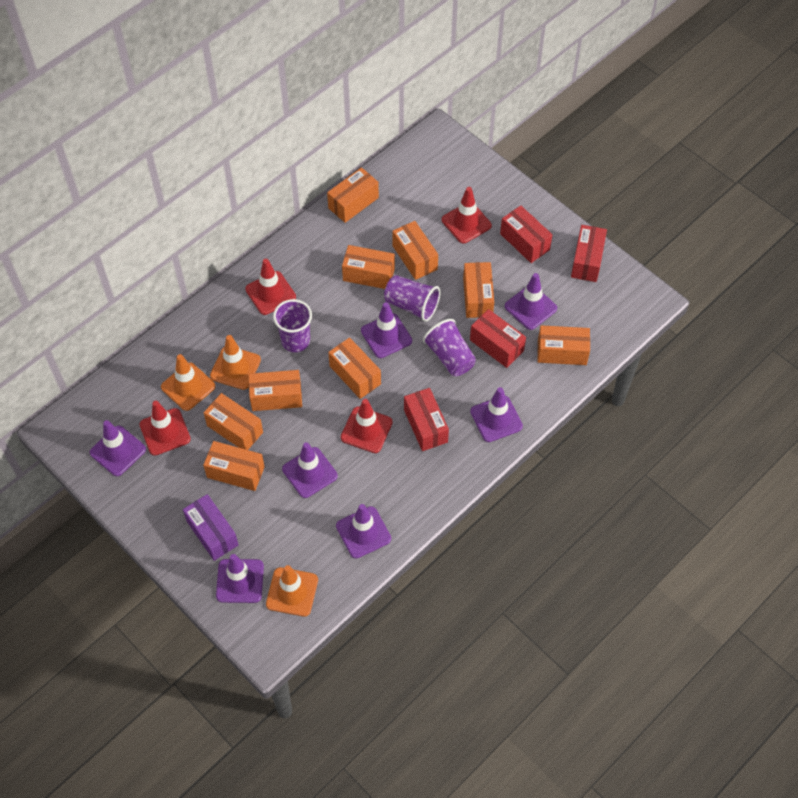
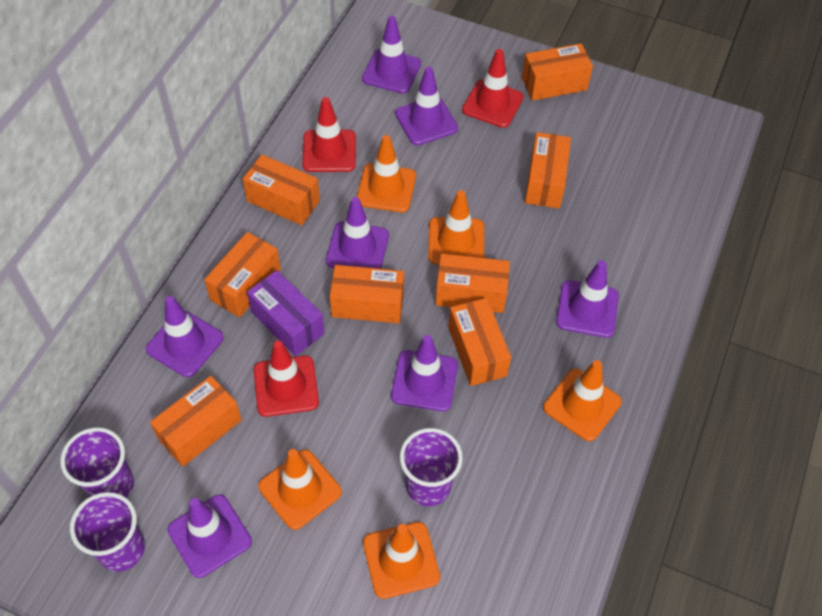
orange box: [203,441,265,491] [204,393,263,450] [248,370,302,411] [327,167,379,223] [328,337,381,399] [342,245,395,289] [392,221,438,280] [463,262,494,318] [537,325,590,365] = 9 -> [150,376,242,467] [204,232,281,317] [243,155,320,225] [330,265,404,323] [435,254,510,313] [448,298,511,386] [522,43,593,101] [525,132,571,208] = 8
orange traffic cone: [161,354,216,411] [210,335,261,390] [266,565,318,617] = 3 -> [258,449,342,530] [357,135,416,212] [363,522,440,599] [428,190,484,264] [543,360,622,441] = 5
red box: [404,388,449,451] [470,309,526,368] [500,205,552,263] [571,225,607,282] = 4 -> none = 0
red traffic cone: [140,401,191,456] [245,259,296,315] [341,399,393,453] [442,187,492,243] = 4 -> [254,340,319,417] [302,97,356,172] [462,49,524,128] = 3

